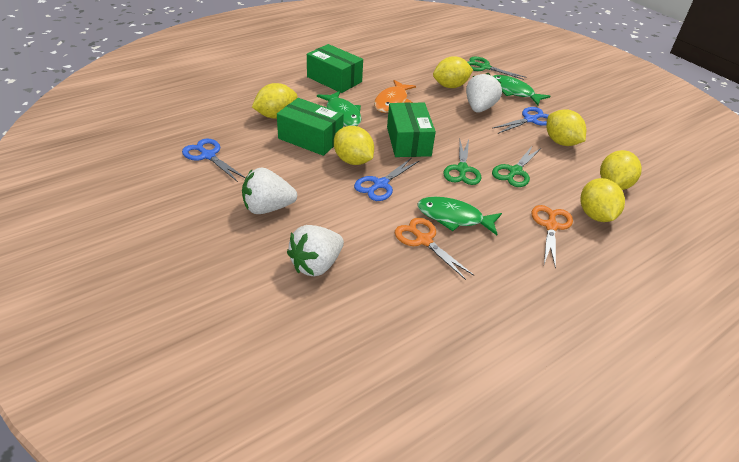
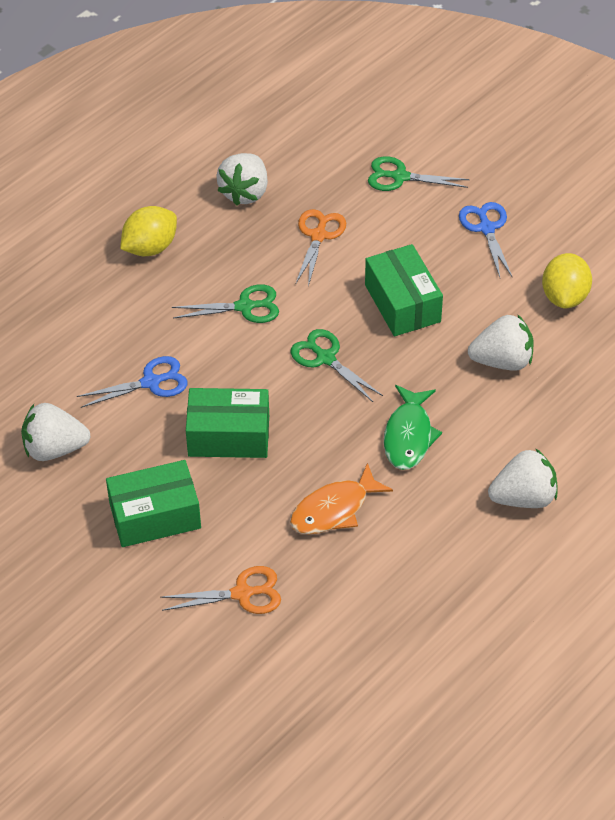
blue scissors: [182,139,246,182] [354,158,419,201] [492,107,549,134] = 3 -> [77,356,188,408] [459,202,512,277] = 2
green fish: [317,91,361,126] [417,197,502,235] [493,75,551,105] = 3 -> [384,385,442,470] = 1
white strawberry: [242,167,297,214] [287,225,344,276] [466,73,502,113] = 3 -> [21,403,90,461] [217,153,268,206] [468,314,533,371] [488,448,557,508] = 4
yellow lemon: [252,83,298,119] [334,126,374,165] [433,56,473,88] [546,109,586,146] [581,178,625,222] [600,150,642,190] = 6 -> [120,206,177,256] [542,253,592,308] = 2

